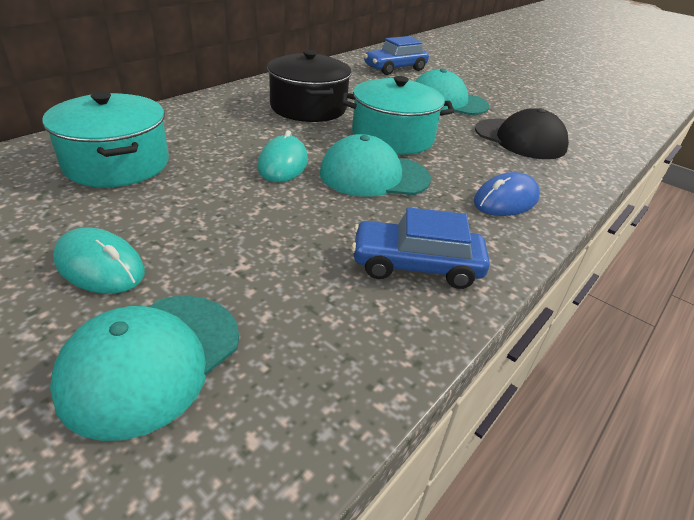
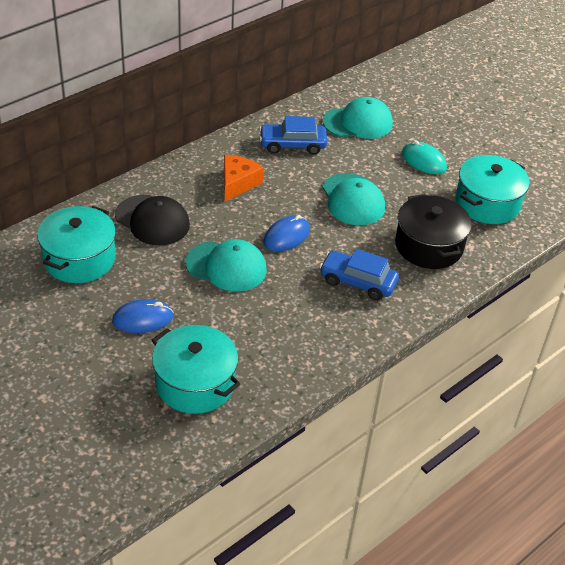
blue mouse: [474,172,540,216] = 1 -> [112,299,174,333] [263,215,310,251] = 2
orange cheese: none = 0 -> [224,155,264,201] = 1
turquoise mouse: [53,228,145,294] [258,130,308,182] = 2 -> [402,140,447,174] = 1
turquoise pot: [42,91,169,187] [342,76,454,155] = 2 -> [37,206,116,283] [152,325,240,414] [455,155,530,224] = 3

